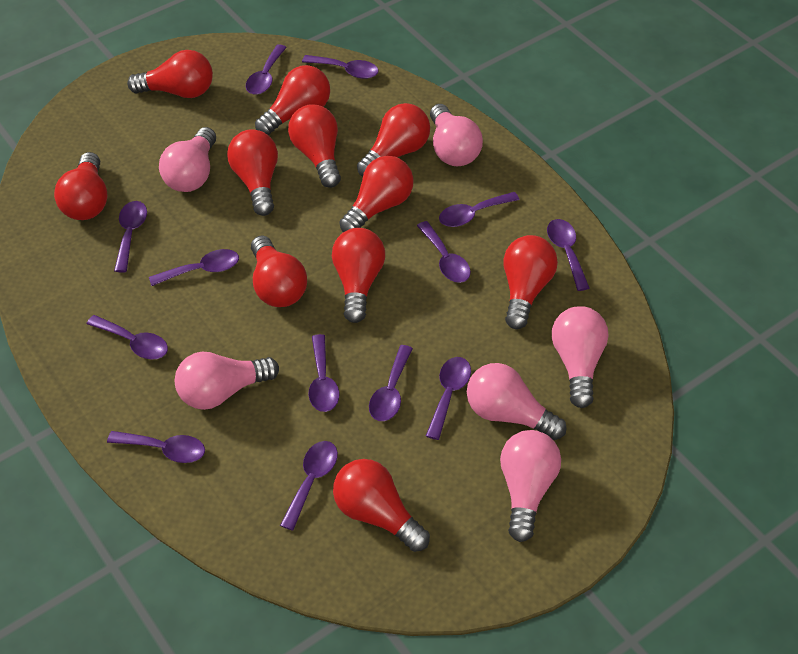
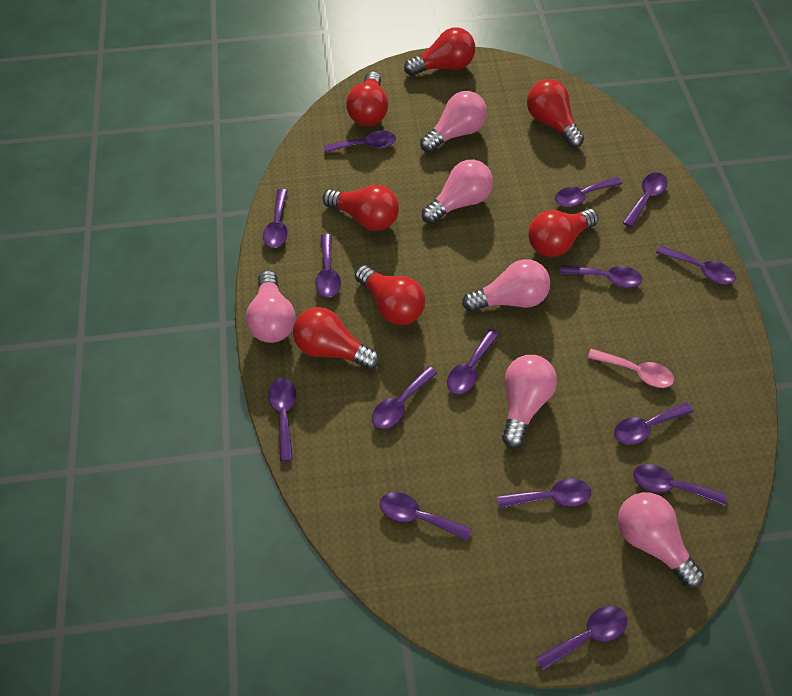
pink spoon: none = 0 -> [588,349,674,388] = 1
purple spoon: [87,315,168,360] [107,431,205,463] [114,201,147,273] [149,249,239,286] [246,44,287,95] [280,441,338,531] [302,55,379,79] [308,334,339,412] [369,345,413,421] [417,221,471,283] [426,357,471,440] [439,192,520,227] [547,219,590,291] = 13 -> [263,189,288,248] [269,378,296,461] [315,234,341,298] [324,131,396,153] [372,366,437,429] [380,492,472,541] [447,329,499,394] [497,479,591,509] [535,606,627,671] [555,177,622,207] [560,265,643,287] [614,402,693,445] [622,173,668,228] [633,464,727,506] [656,245,736,284] = 15
red light bulb: [54,152,108,220] [127,50,213,98] [227,129,278,216] [251,235,307,307] [255,65,330,135] [288,104,341,188] [332,228,385,323] [333,459,430,552] [339,156,414,232] [357,103,430,177] [503,235,558,329] = 11 -> [293,307,380,370] [323,185,399,231] [346,71,388,126] [355,265,426,325] [404,27,475,76] [527,79,584,148] [528,209,599,257] = 7

